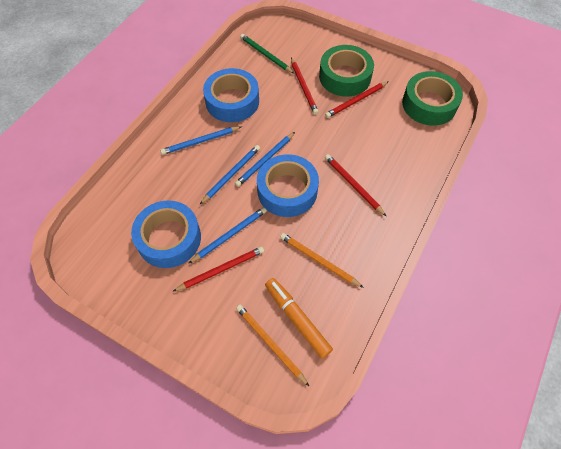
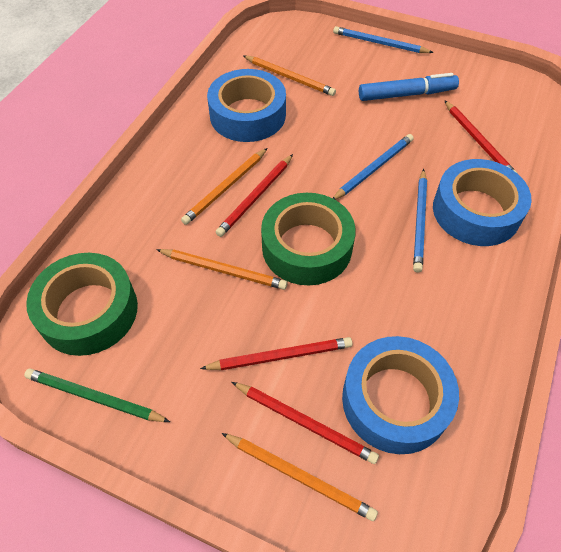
blue marker: none = 0 -> [359,73,459,101] = 1
blue pencil: [160,126,242,155] [188,207,267,264] [200,145,260,204] [235,132,295,187] = 4 -> [333,26,434,53] [333,134,414,200] [413,169,427,272] = 3
orange marker: [265,278,333,359] = 1 -> none = 0
orange pencil: [236,305,309,386] [280,233,364,288] = 2 -> [156,249,288,290] [181,148,267,225] [221,433,378,521] [243,56,336,96] = 4

